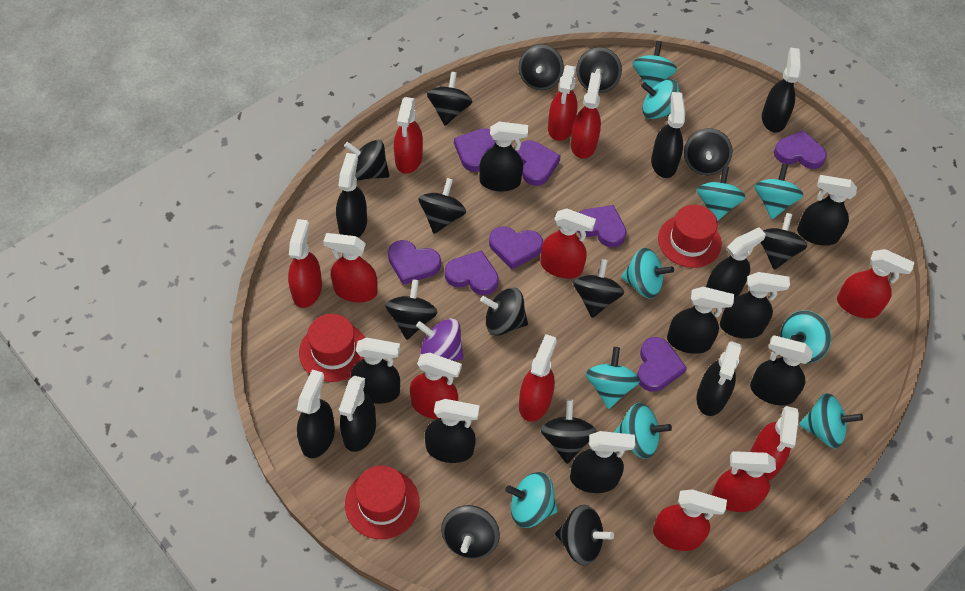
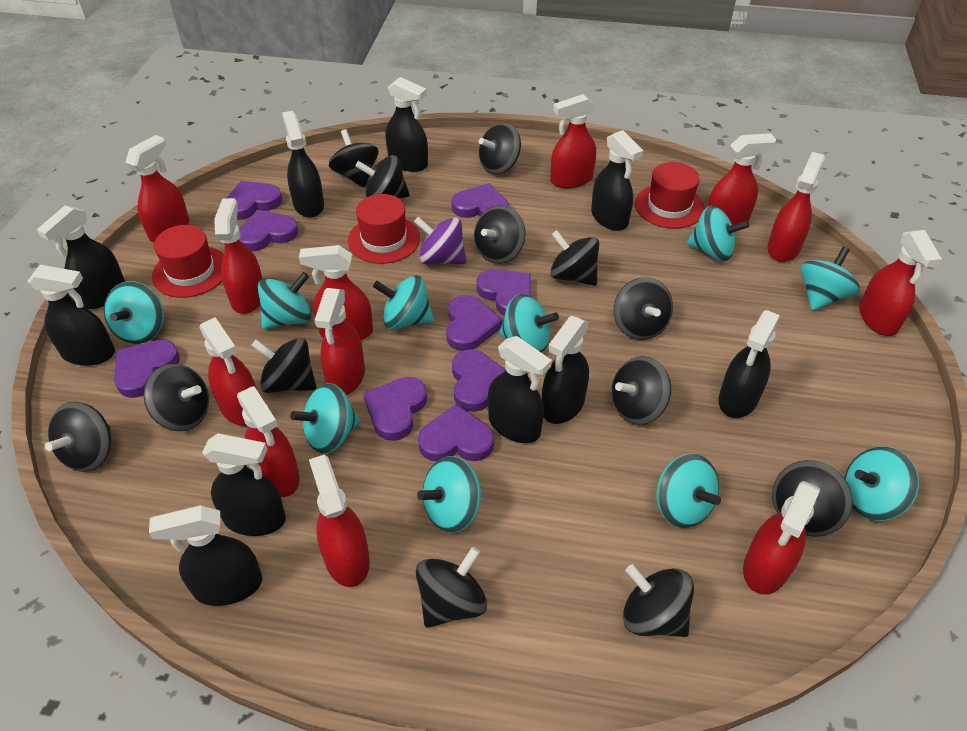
black spray bottle: [297,370,335,458] [336,153,367,238] [339,376,376,452] [351,338,400,404] [425,399,480,463] [479,122,528,192] [570,431,635,493] [651,92,685,178] [667,287,734,354] [697,341,742,416] [706,227,766,298] [720,272,790,339] [750,335,813,405] [762,47,801,133] [797,175,857,246] = 15 -> [28,265,115,366] [37,205,125,309] [149,505,262,606] [202,433,286,536] [282,111,324,218] [386,77,428,172] [488,336,552,443] [542,316,589,424] [591,130,643,231] [718,310,780,418] = 10
purple heart: [388,240,441,285] [445,250,499,295] [454,128,495,172] [489,227,543,269] [517,141,561,186] [577,205,627,247] [637,337,687,392] [774,130,827,169] = 8 -> [114,340,180,398] [226,181,282,220] [239,210,298,252] [363,377,427,441] [418,404,494,462] [446,295,502,351] [451,183,509,218] [452,349,506,412] [477,269,531,316] = 9

